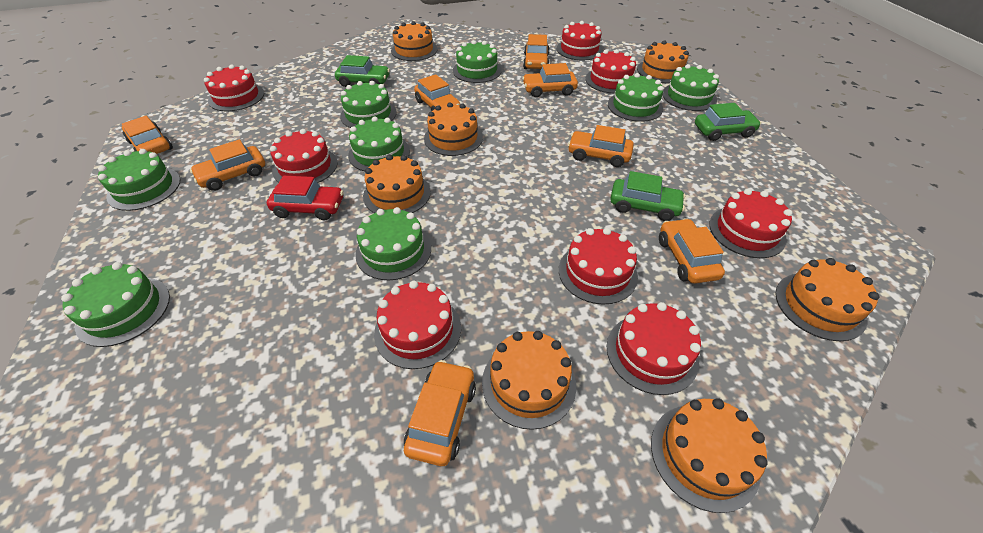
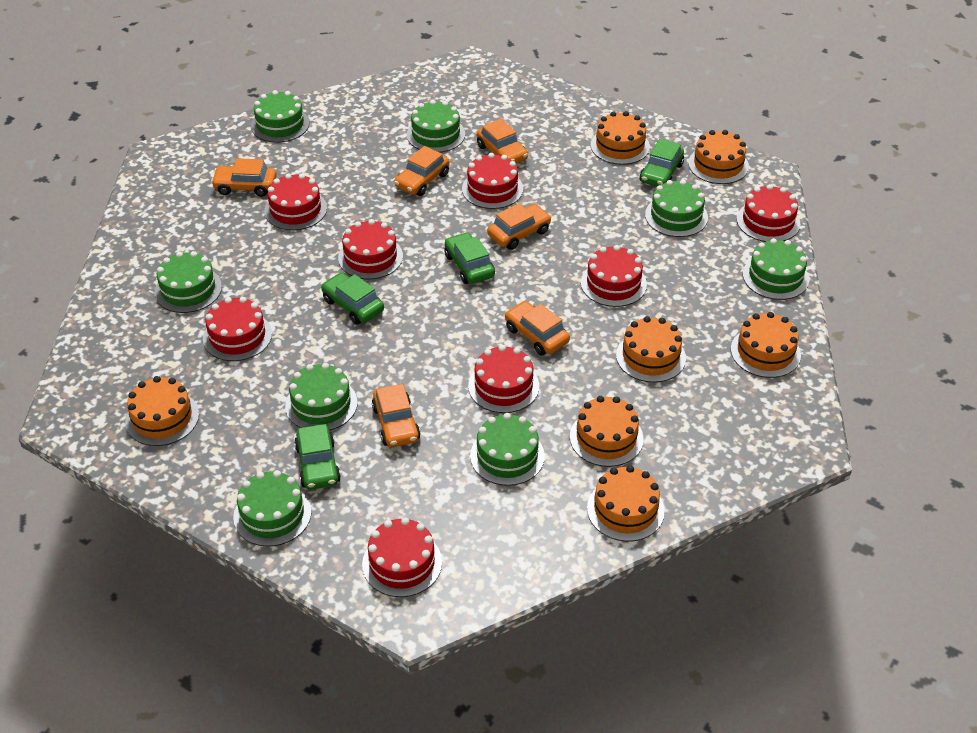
green car: [335,55,390,87] [610,171,685,221] [695,103,761,141] = 3 -> [294,424,341,490] [321,273,384,325] [444,232,495,284] [640,139,684,187] = 4
orange car: [122,116,173,154] [190,139,265,191] [404,360,476,466] [414,74,460,112] [522,63,578,98] [523,34,549,69] [568,125,634,167] [659,218,725,283] = 8 -> [211,158,277,197] [372,384,420,447] [394,146,450,196] [476,119,528,164] [487,203,552,250] [505,301,570,355] = 6
red car: [267,176,344,220] = 1 -> none = 0

